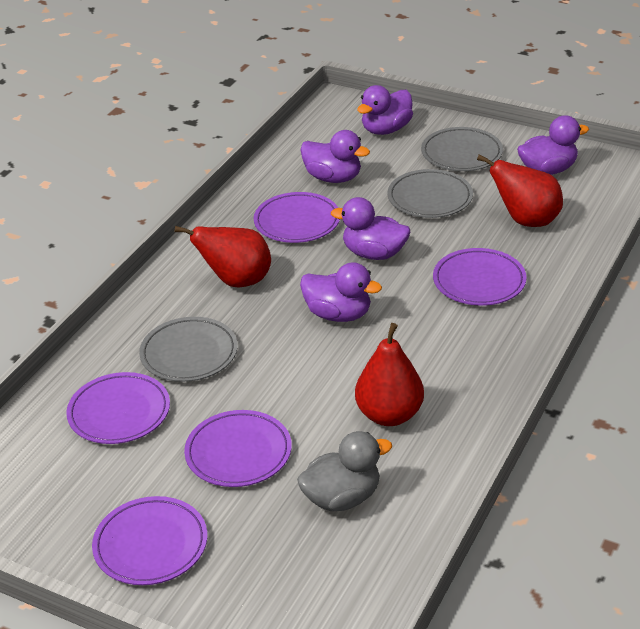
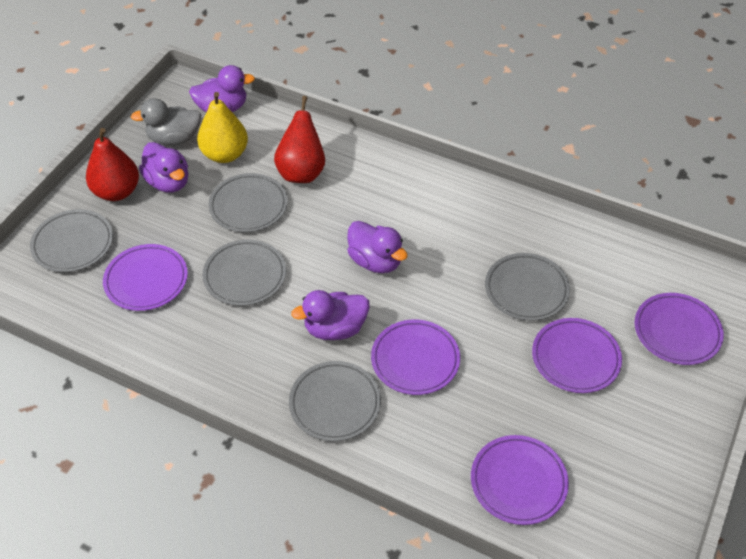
grey plate: [139,317,238,382] [387,169,473,218] [421,127,503,171] = 3 -> [30,209,113,272] [202,240,286,306] [208,173,288,232] [289,361,381,442] [485,253,570,321] = 5
purple duck: [300,130,370,183] [300,262,382,322] [331,197,410,260] [357,85,413,135] [517,115,589,175] = 5 -> [139,142,188,193] [189,65,255,112] [291,290,370,340] [347,221,408,273] = 4
red pear: [175,226,271,287] [355,323,424,426] [477,155,563,227] = 3 -> [86,128,139,201] [274,96,325,183] = 2
yellow pear: none = 0 -> [197,92,248,163] = 1

